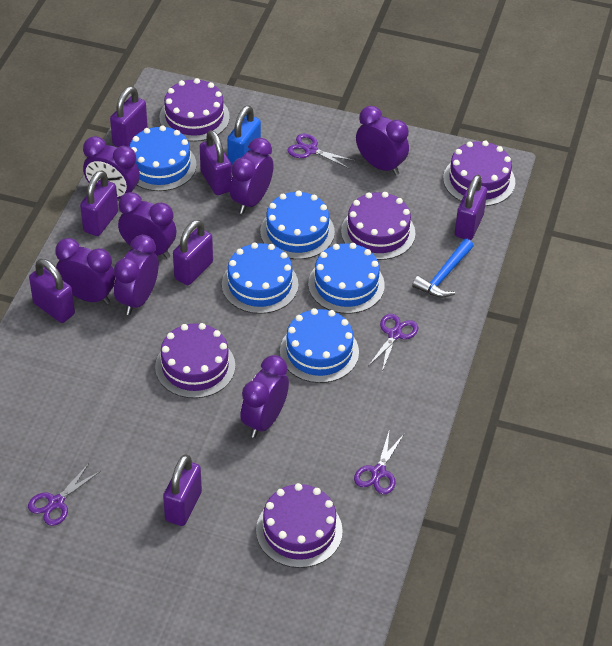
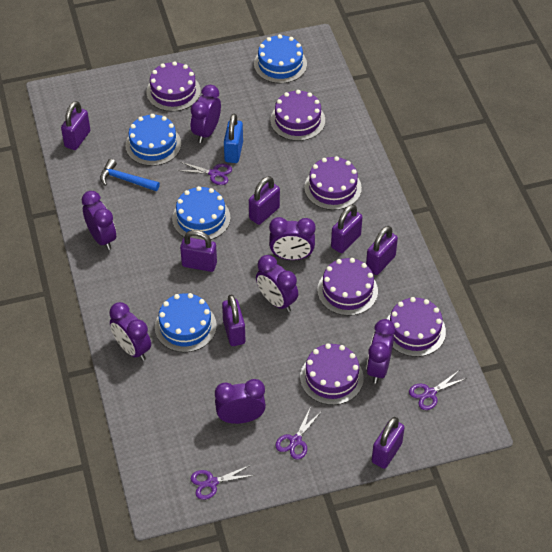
blue cake: [129,125,197,191] [222,242,298,314] [260,190,335,259] [280,308,359,383] [308,243,385,314] = 5 -> [125,114,181,166] [155,293,217,352] [172,186,231,240] [254,34,307,83] = 4
purple cake: [155,323,235,398] [160,78,230,142] [256,483,343,568] [341,192,415,260] [443,141,515,206] = 5 -> [146,61,201,112] [270,90,325,141] [300,343,364,405] [304,156,362,210] [317,258,378,316] [387,297,446,357] = 6

